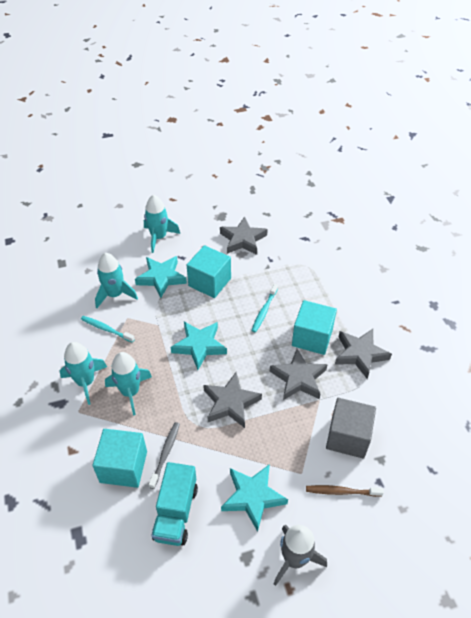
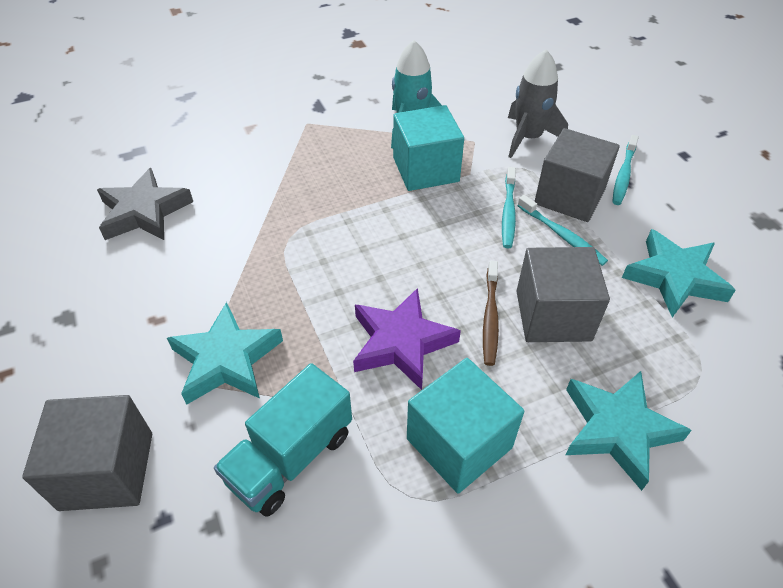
grey cube: [326,398,376,459] = 1 -> [22,395,152,511] [516,247,610,342] [534,128,620,222] = 3
grey star: [203,372,262,428] [220,217,268,255] [270,349,328,400] [335,329,392,379] = 4 -> [97,168,193,240] = 1
grey toothbrush: [148,422,180,489] = 1 -> none = 0
purple star: none = 0 -> [353,288,461,390] = 1
turquoise cube: [92,429,147,488] [187,245,231,298] [292,300,337,355] = 3 -> [393,105,464,191] [407,358,524,494] = 2
turquoise rocket: [60,342,107,405] [95,253,138,308] [105,352,152,416] [144,195,180,253] = 4 -> [391,40,442,149] = 1
turquoise toothbrush: [81,316,135,343] [251,284,278,332] = 2 -> [502,167,516,248] [517,195,608,266] [612,135,639,205] = 3

